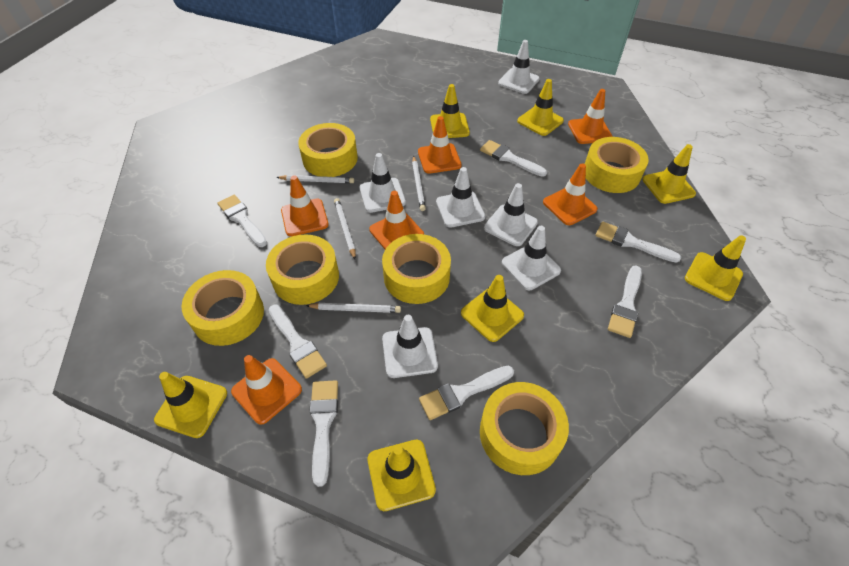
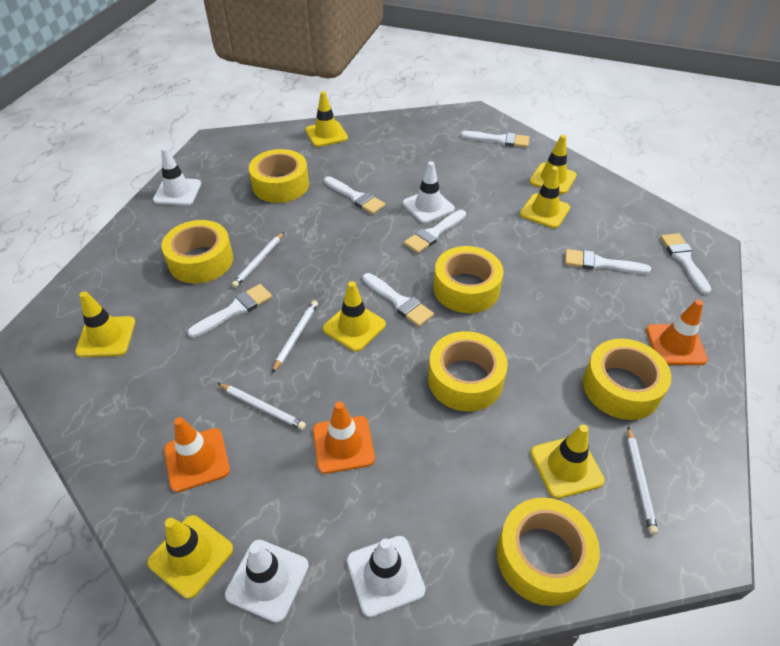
orange traffic cone: [231,355,302,425] [281,175,329,236] [369,191,424,249] [418,116,462,174] [543,164,598,225] [568,89,613,144] = 6 -> [164,417,230,492] [313,401,375,474] [646,300,708,365] = 3
white traffic cone: [360,153,406,213] [382,315,438,378] [436,167,485,227] [484,183,538,246] [498,40,540,94] [502,226,561,290] = 6 -> [153,147,201,206] [225,540,309,623] [347,536,426,617] [403,161,455,223] = 4

